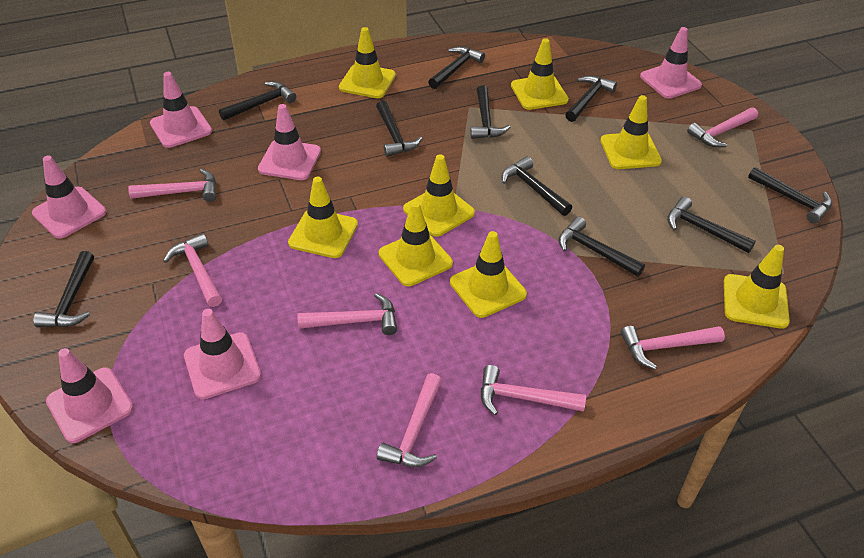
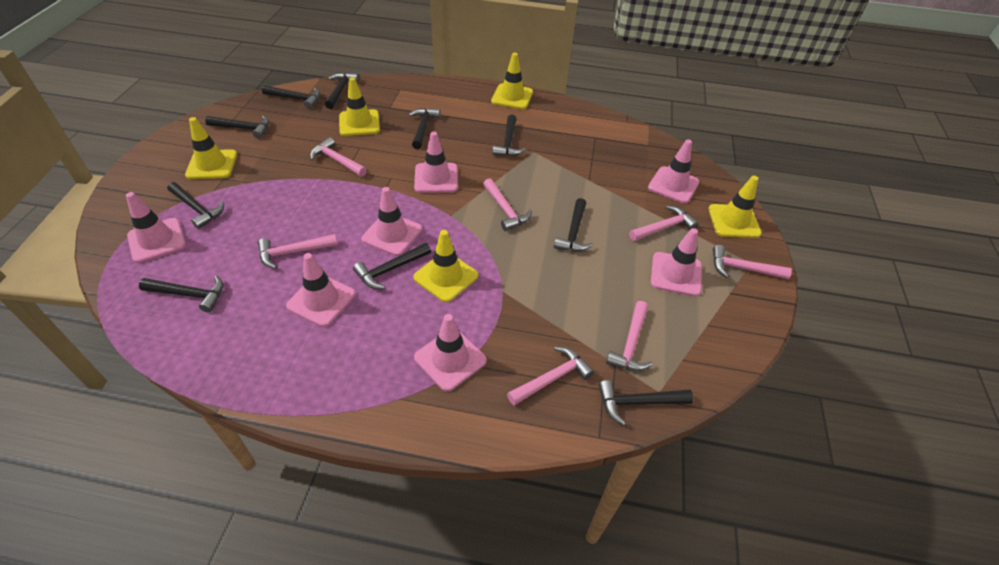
pink traffic cone: [32,155,106,239] [46,348,134,443] [150,72,212,148] [184,309,261,399] [258,104,321,180] [640,27,702,99] = 6 -> [126,192,186,263] [286,253,356,327] [362,187,422,256] [414,132,458,193] [414,314,487,391] [648,139,700,203] [651,228,702,296] = 7
yellow traffic cone: [288,177,358,258] [339,27,396,98] [379,201,453,286] [403,154,475,237] [450,231,527,318] [511,38,569,110] [600,95,662,169] [724,245,790,328] = 8 -> [185,117,237,179] [339,77,380,136] [413,230,478,302] [491,53,533,109] [708,176,762,238] = 5

